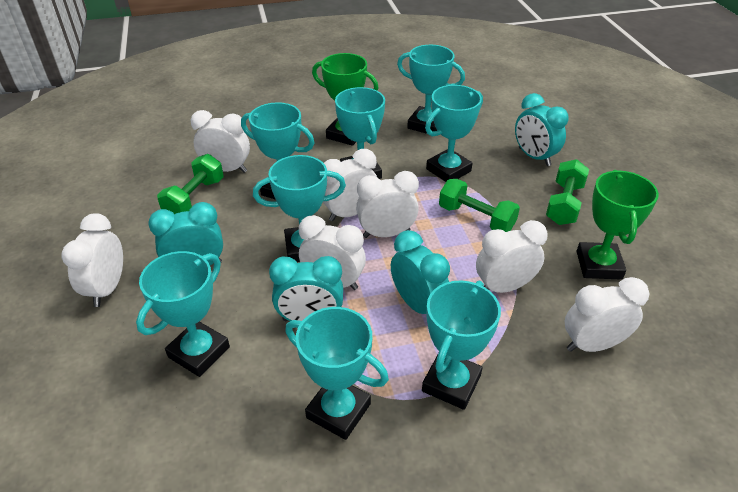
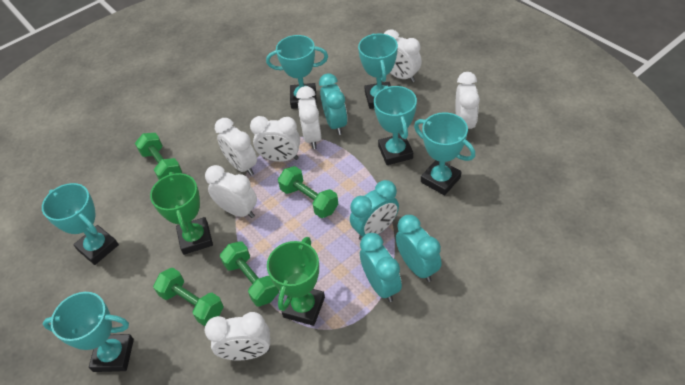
green dumbbell: [157,154,224,214] [439,179,520,232] [546,159,589,225] = 3 -> [135,133,182,180] [153,268,224,326] [220,241,279,307] [278,166,338,218] = 4
turquoise trophy: [136,251,230,377] [241,102,315,200] [253,155,346,262] [285,307,389,440] [335,87,385,179] [397,45,465,134] [422,281,501,410] [425,85,483,182] = 8 -> [42,183,119,265] [43,292,134,372] [266,35,328,109] [358,33,398,109] [374,86,417,165] [414,112,475,195] = 6

